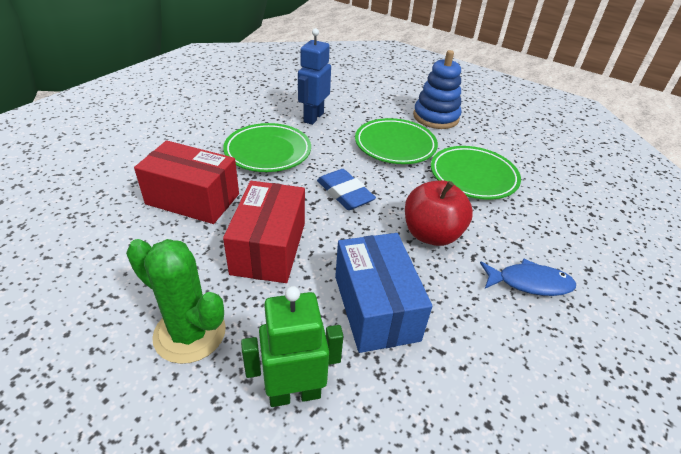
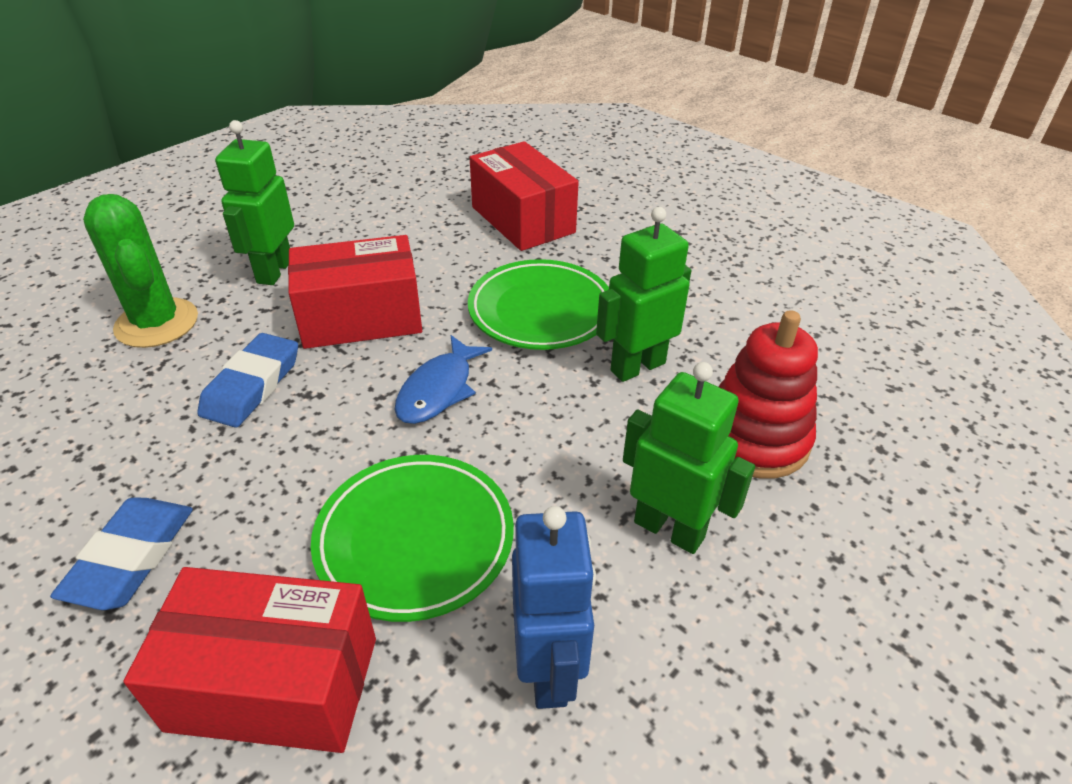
blue box: [335,233,432,353] = 1 -> none = 0
blue eraser: [317,169,376,210] = 1 -> [50,498,193,610] [197,333,298,428] = 2
blue stacking toy: [413,50,461,129] = 1 -> none = 0
green plate: [223,123,311,172] [355,118,438,164] [431,146,521,200] = 3 -> [311,455,514,622] [468,259,609,350] = 2
green robot: [241,286,343,407] = 1 -> [215,120,294,285] [596,207,691,382] [623,362,755,554] = 3
red apple: [405,180,473,246] = 1 -> none = 0
red box: [134,140,239,224] [223,181,305,283] = 2 -> [123,567,376,753] [288,235,422,349] [470,141,579,251] = 3
red stacking toy: none = 0 -> [718,310,818,479] = 1

